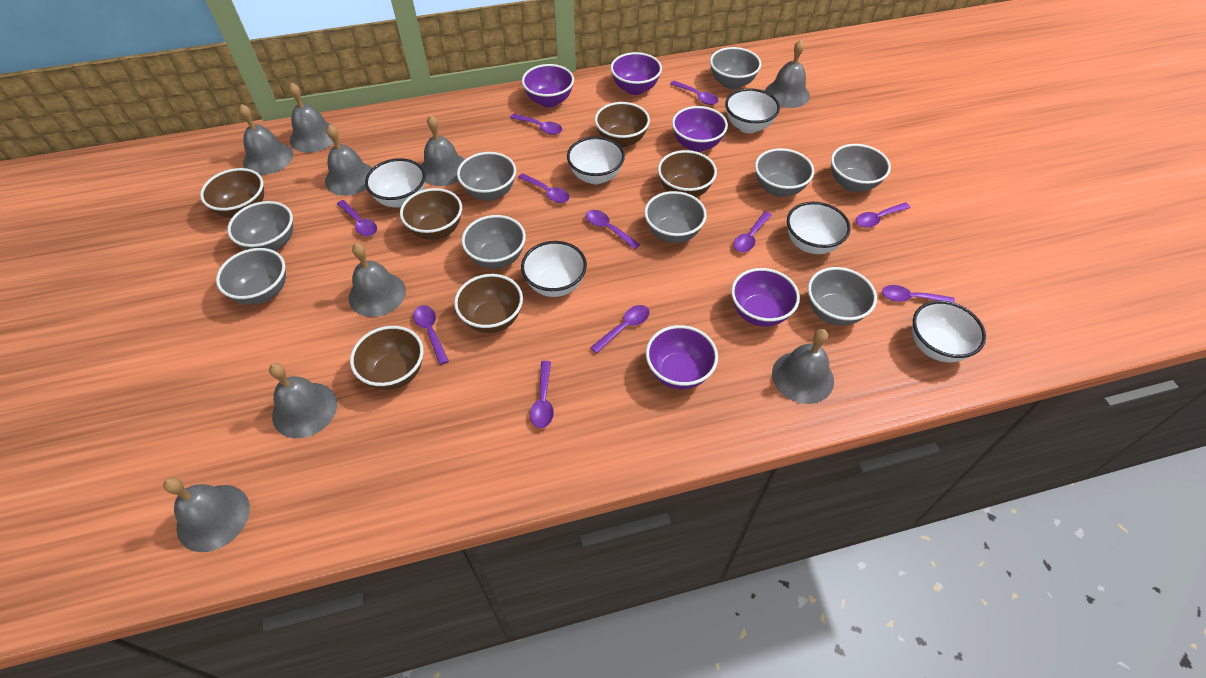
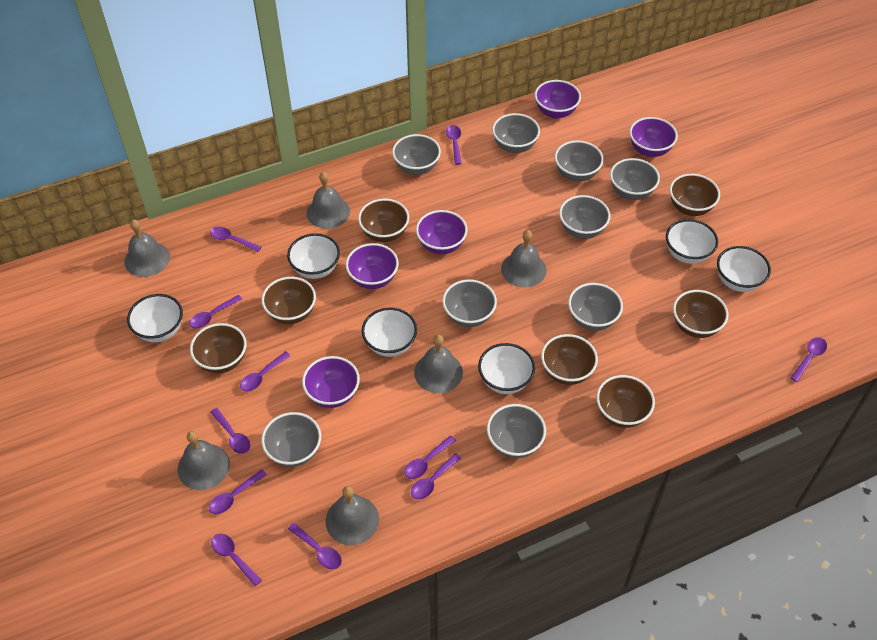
brown bowl: [200,168,264,218] [350,326,424,390] [400,188,462,240] [454,274,523,333] [595,102,650,148] [658,150,717,197] = 6 -> [190,323,246,373] [261,277,316,324] [358,199,409,242] [541,334,598,385] [596,375,655,428] [670,174,720,216] [673,290,729,338] = 7
grey bell: [163,477,250,552] [239,104,293,175] [269,363,337,438] [289,83,333,153] [325,124,372,196] [349,243,406,317] [421,115,465,186] [765,40,810,108] [772,329,834,404] = 9 -> [124,220,170,277] [178,431,230,490] [307,172,350,229] [325,486,379,545] [414,335,463,393] [501,230,547,288] = 6

